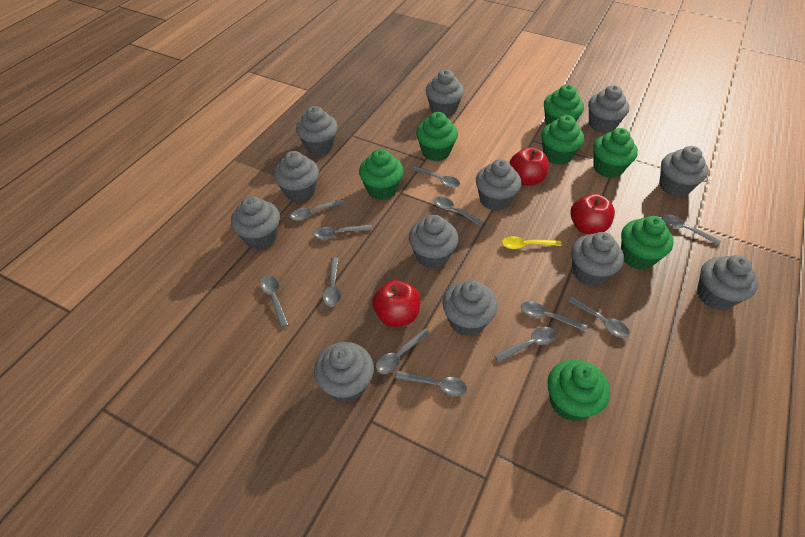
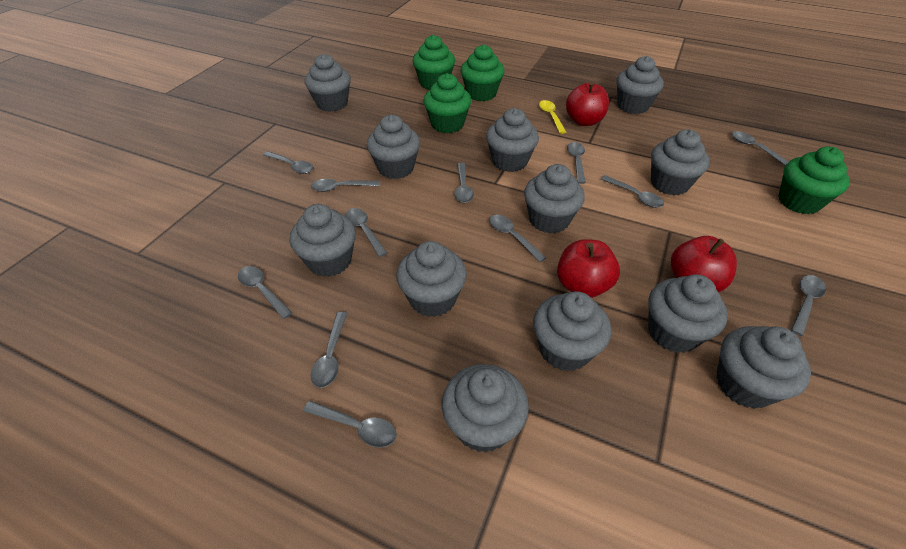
green cupcake: [359,149,404,200] [416,112,458,161] [541,115,584,165] [544,85,584,126] [548,359,610,421] [593,128,638,178] [621,216,674,270] = 7 -> [413,35,455,90] [423,73,471,134] [461,44,505,101] [778,147,850,214] = 4

